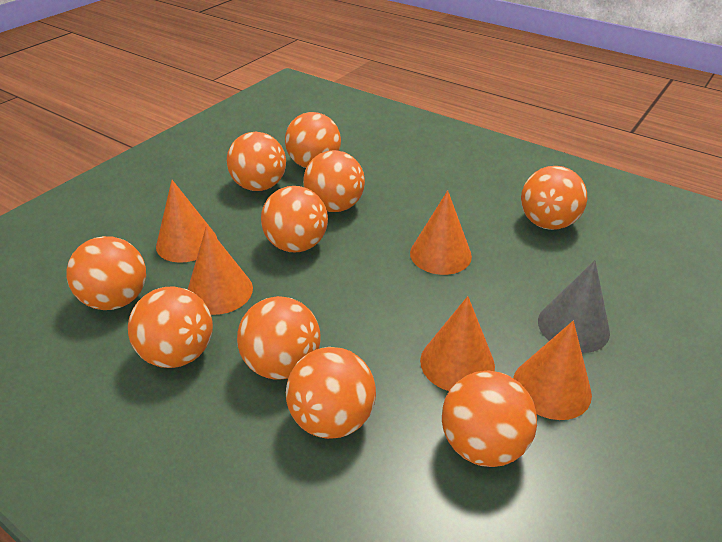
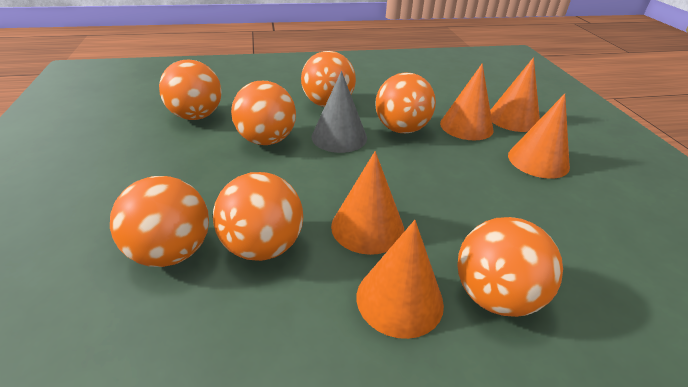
orange ball: [66,236,146,310] [128,286,213,368] [227,132,286,191] [237,296,321,379] [261,186,328,252] [285,112,341,168] [286,347,376,439] [303,150,365,212] [442,371,537,467] [521,166,588,230] = 10 -> [110,176,209,267] [159,60,222,120] [213,172,303,261] [231,81,296,145] [301,51,356,107] [375,72,436,133] [457,217,563,317] = 7

